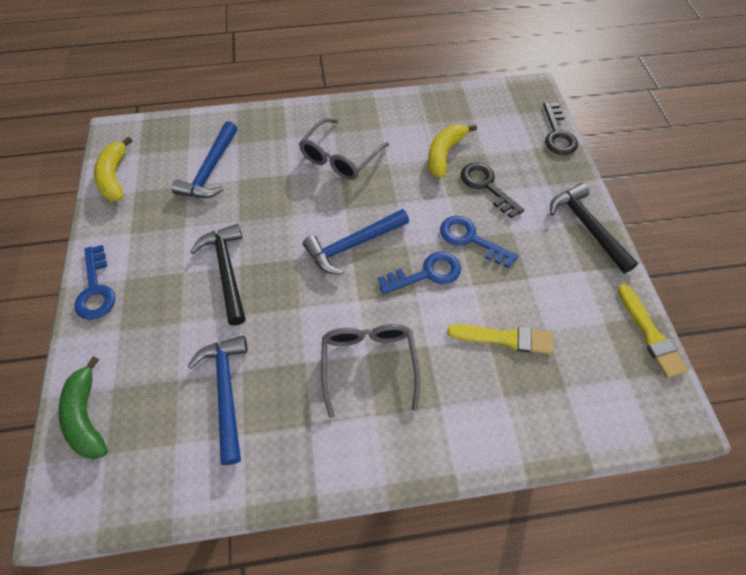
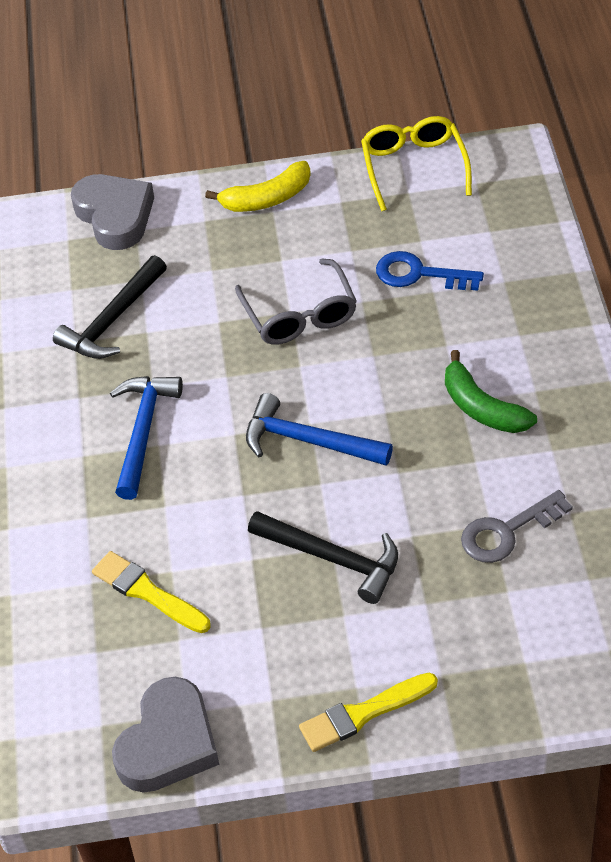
black key: [461,162,524,218] [543,102,578,155] = 2 -> none = 0
blue hammer: [171,121,237,198] [187,336,248,465] [303,209,409,275] = 3 -> [110,376,183,500] [246,393,393,466] = 2
blue key: [74,245,115,320] [378,252,461,294] [440,216,518,268] = 3 -> [376,251,484,291] = 1
grey glasses: [299,118,389,180] [321,324,420,418] = 2 -> [235,258,357,345] = 1
grey heart: none = 0 -> [71,174,154,250] [112,677,220,793] = 2
grey key: none = 0 -> [461,490,573,563] = 1
yellow banana: [94,137,132,202] [428,124,477,178] = 2 -> [205,161,311,212] = 1
yellow glasses: none = 0 -> [361,116,472,211] = 1

